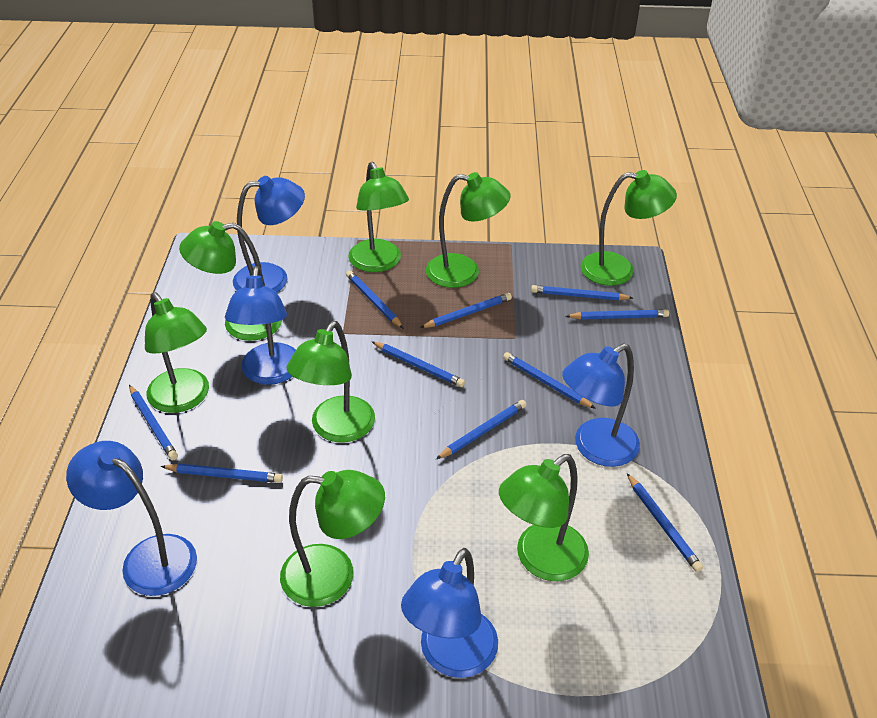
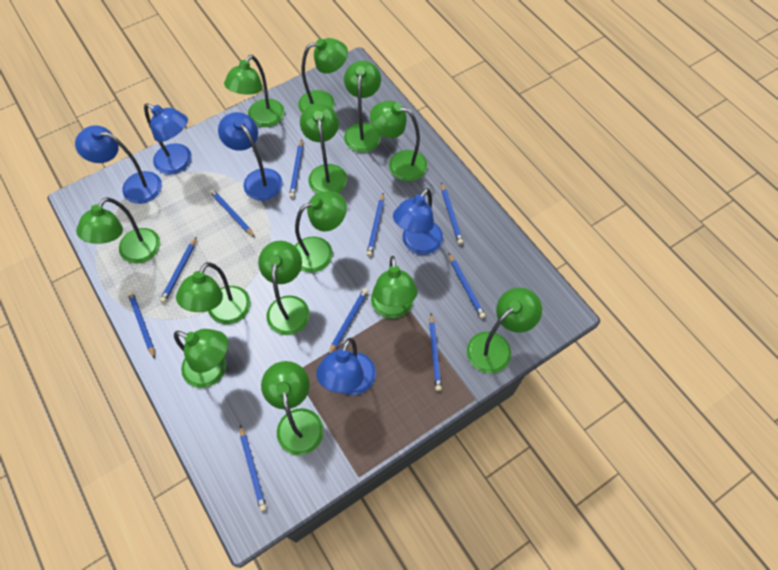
green lamp: [145,292,209,413] [179,221,282,341] [280,470,385,607] [287,321,375,443] [348,162,409,272] [426,172,511,288] [499,454,589,581] [580,170,677,286] = 8 -> [76,197,160,264] [174,329,228,388] [176,262,251,325] [224,55,285,127] [258,241,310,335] [261,361,324,455] [295,191,347,273] [298,38,348,113] [300,103,347,193] [344,61,381,152] [370,101,427,181] [371,256,418,319] [467,288,542,373] = 13

